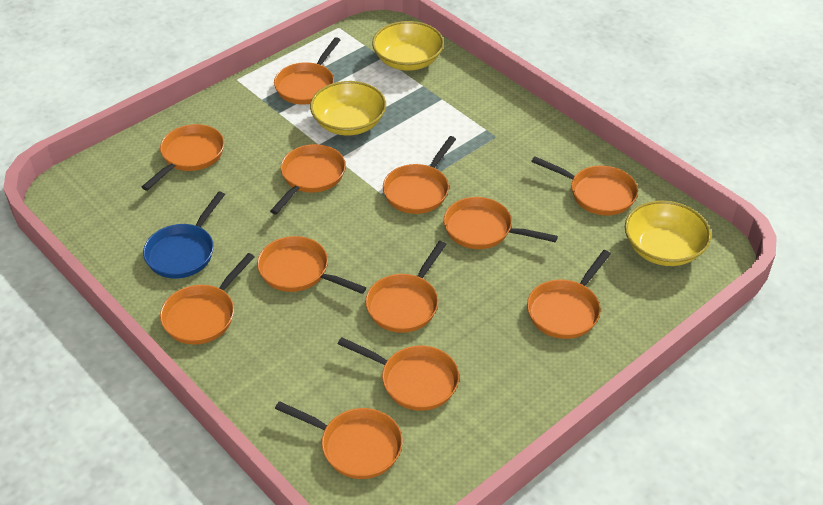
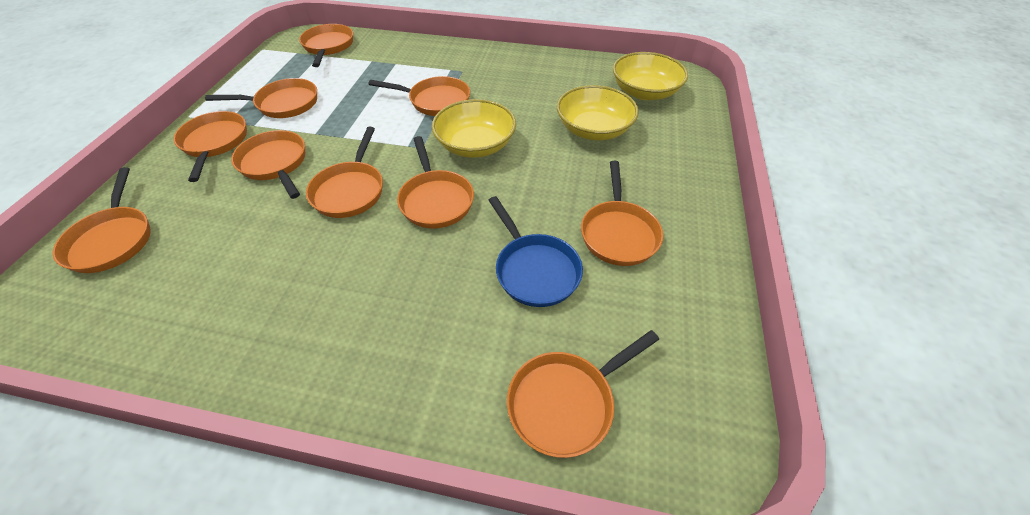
orange pan: [142,124,224,191] [160,253,254,345] [257,236,366,294] [270,144,346,214] [274,37,340,105] [275,401,403,479] [338,337,459,411] [365,241,447,333] [383,136,456,214] [444,197,558,249] [527,250,611,339] [531,156,638,216] = 12 -> [52,167,151,273] [173,111,247,182] [205,78,317,118] [231,130,305,199] [299,24,353,67] [306,127,383,218] [368,76,470,116] [397,136,474,228] [507,330,659,458] [581,161,663,266] = 10

